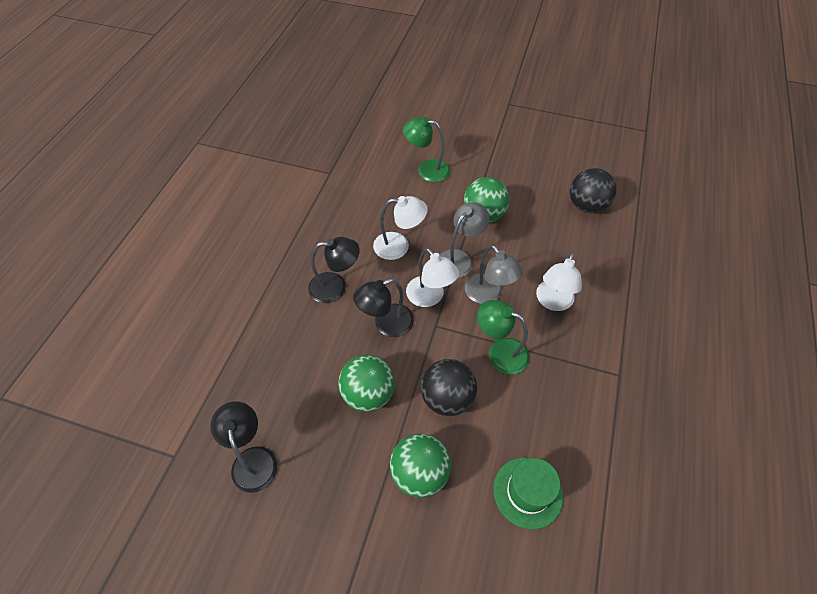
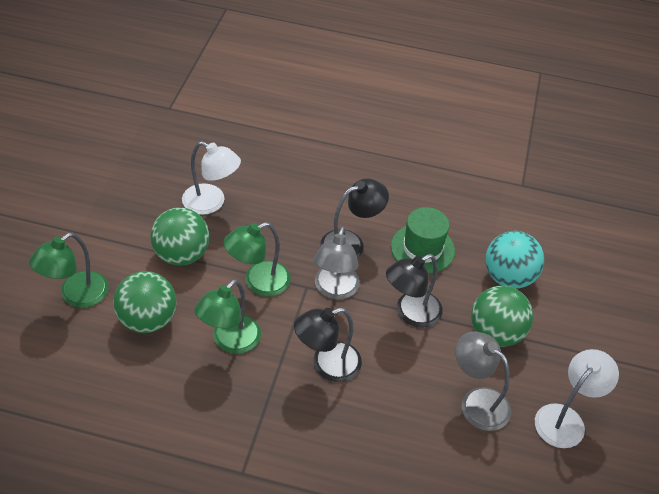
black ball: [421,359,477,416] [570,168,617,213] = 2 -> none = 0
green lamp: [403,117,450,182] [477,300,529,374] = 2 -> [29,233,109,308] [194,279,261,354] [223,222,291,296] = 3
turquoise ball: none = 0 -> [486,231,544,289] = 1
white lamp: [373,196,428,260] [406,248,459,307] [536,252,582,311] = 3 -> [182,141,241,215] [535,349,619,448] = 2

